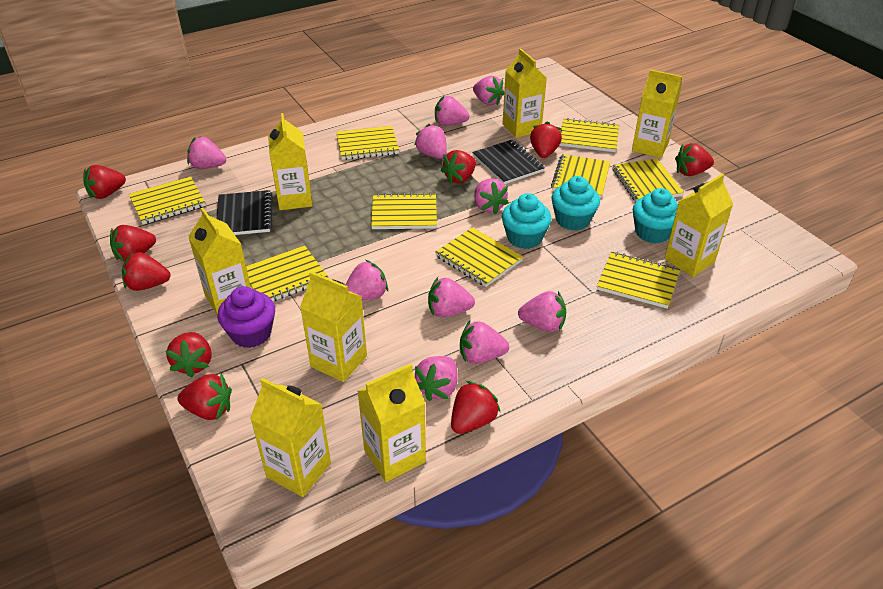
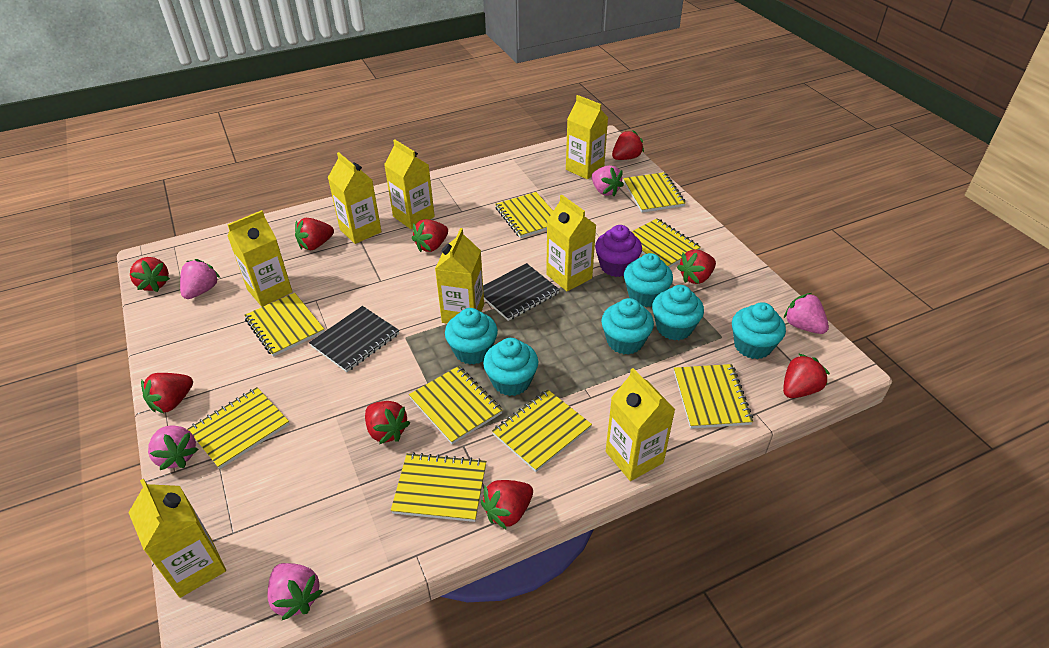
pink strawberry: [187,136,226,169] [345,260,388,300] [414,124,447,159] [415,356,458,401] [428,277,475,317] [435,96,469,126] [460,321,509,364] [473,76,504,105] [474,179,509,214] [518,291,566,332] = 10 -> [148,425,199,470] [180,259,220,299] [267,563,323,620] [592,165,624,196] [784,293,829,334] = 5
turquoise cupcake: [502,193,551,249] [551,176,600,231] [633,188,678,244] = 3 -> [445,308,498,365] [483,338,538,396] [601,298,654,355] [624,253,673,307] [652,285,704,340] [732,302,786,359] = 6

